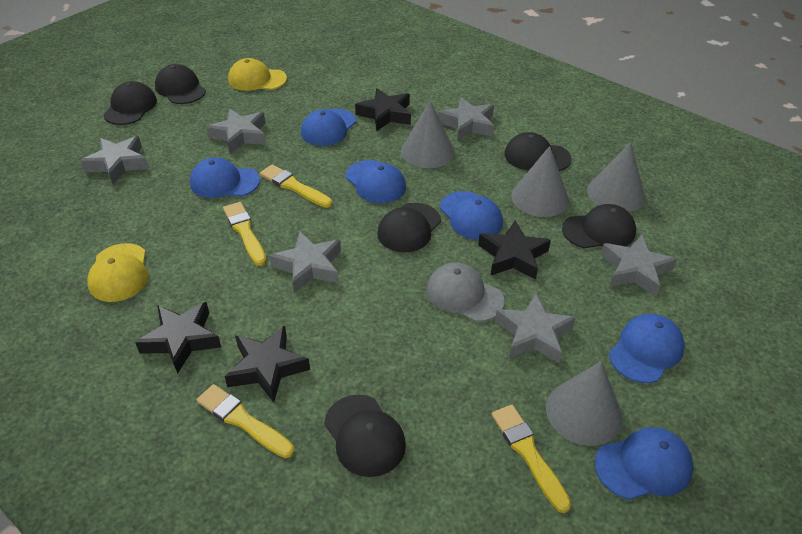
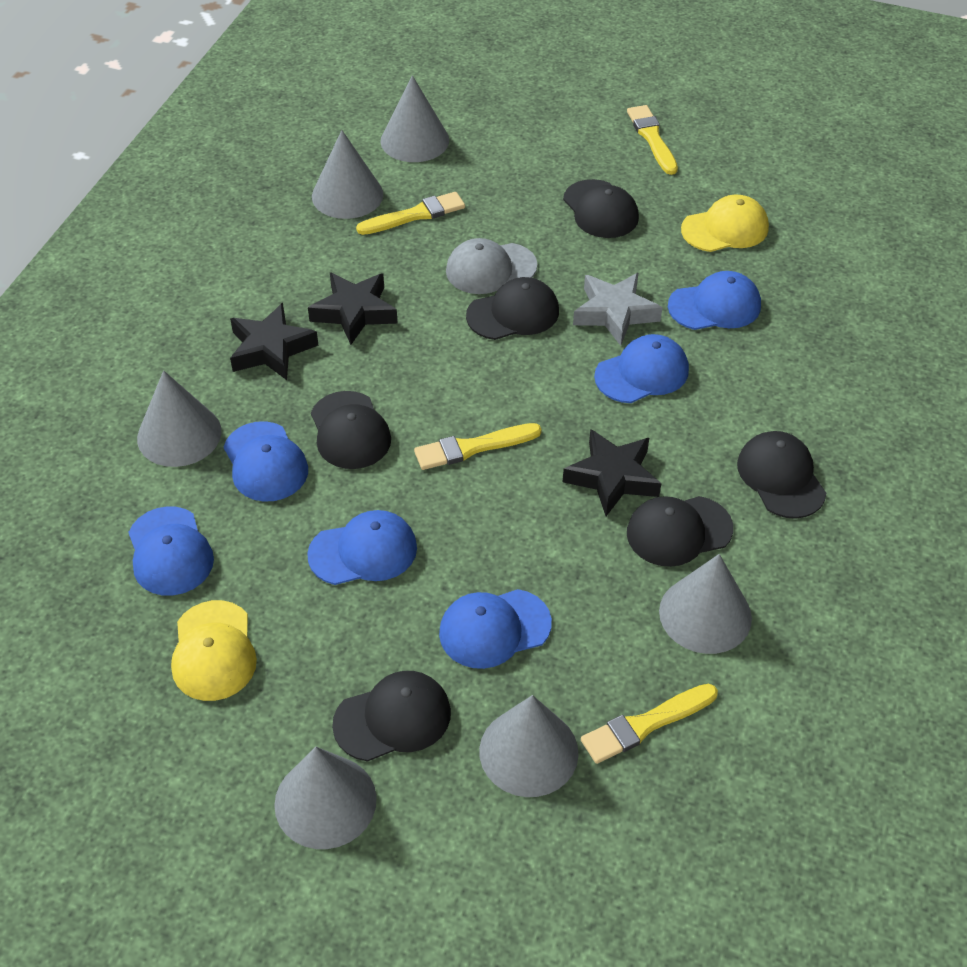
black star: [135,302,221,374] [224,326,310,402] [355,88,411,131] [478,221,551,280] = 4 -> [230,303,319,380] [308,272,398,345] [563,429,661,516] = 3
grey cone: [401,101,455,168] [511,146,569,217] [546,361,623,446] [587,142,645,212] = 4 -> [137,371,221,467] [274,747,377,849] [312,130,383,219] [380,75,449,162] [479,695,579,797] [659,554,752,654] = 6
grey star: [80,136,149,184] [206,109,266,154] [269,231,341,293] [438,97,494,141] [495,293,576,363] [600,235,677,296] = 6 -> [573,273,662,346] = 1

